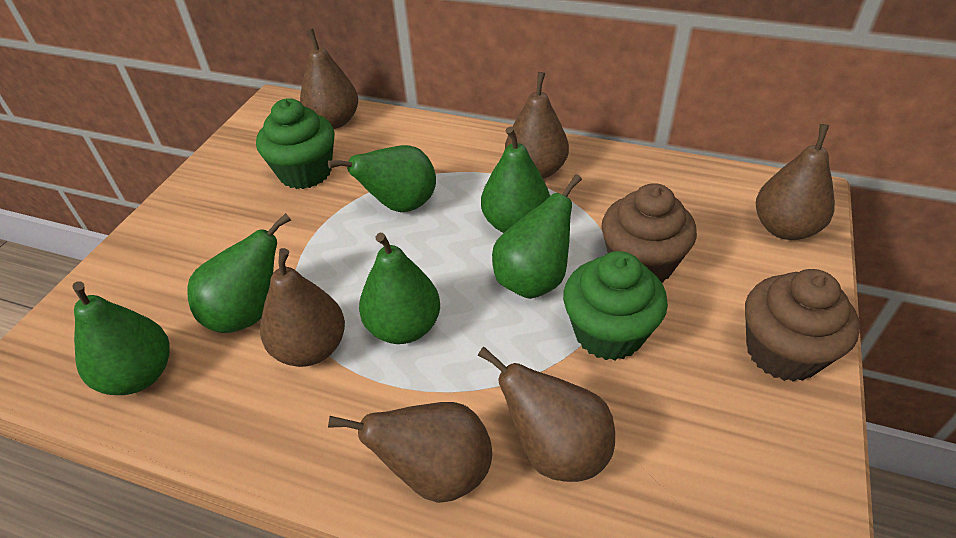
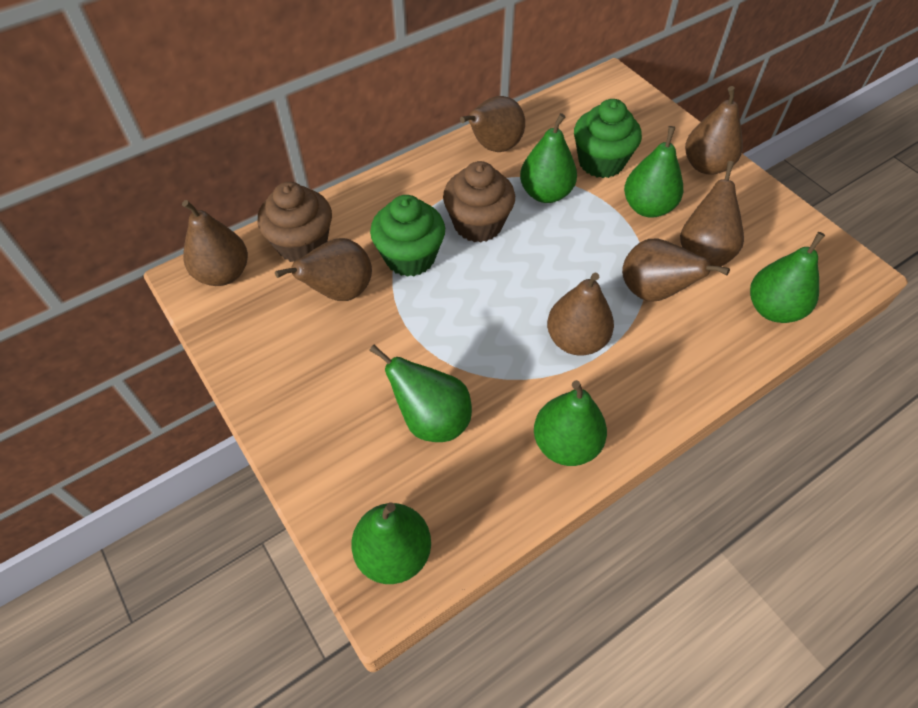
brown pear: [260,248,345,367] [300,29,358,129] [328,402,492,503] [478,347,615,482] [505,72,569,179] [756,124,835,240] = 6 -> [182,200,248,286] [275,238,372,301] [460,96,525,152] [547,273,614,356] [622,239,730,302] [680,161,744,267] [685,86,743,175] = 7

